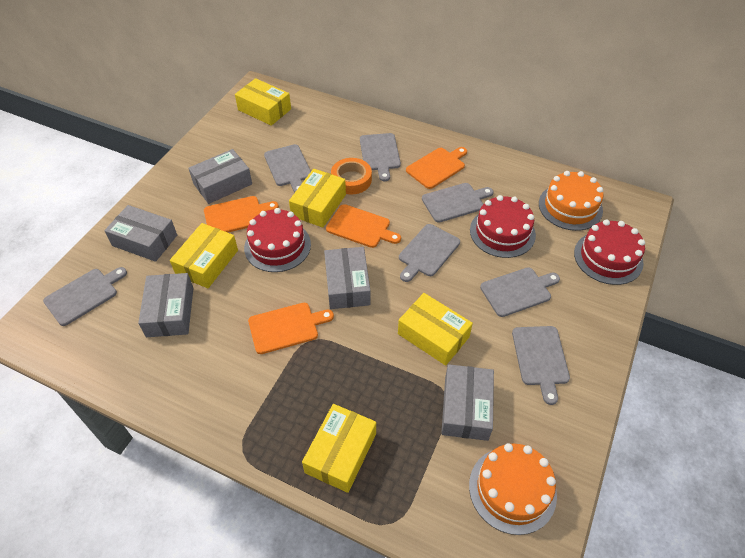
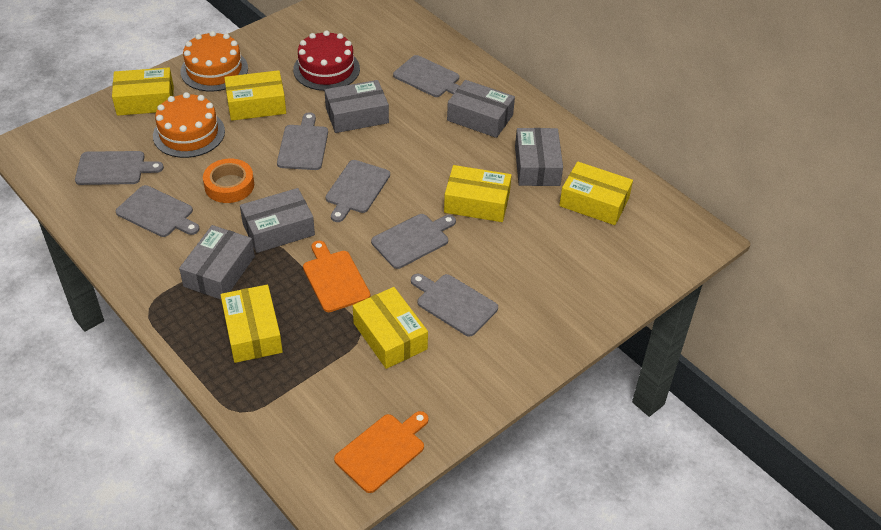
orange cutting board: [204,196,279,233] [248,303,334,354] [326,204,401,248] [406,147,467,189] = 4 -> [303,241,370,312] [334,411,429,493] = 2
red cake: [244,208,311,272] [470,195,536,258] [574,220,645,285] = 3 -> [293,30,360,91] = 1
yellow box: [170,223,238,288] [235,78,291,126] [289,169,346,228] [302,404,376,493] [398,293,473,366] = 5 -> [112,67,174,116] [221,285,283,363] [224,70,286,121] [353,287,428,369] [444,165,512,222] [559,161,633,225] = 6

